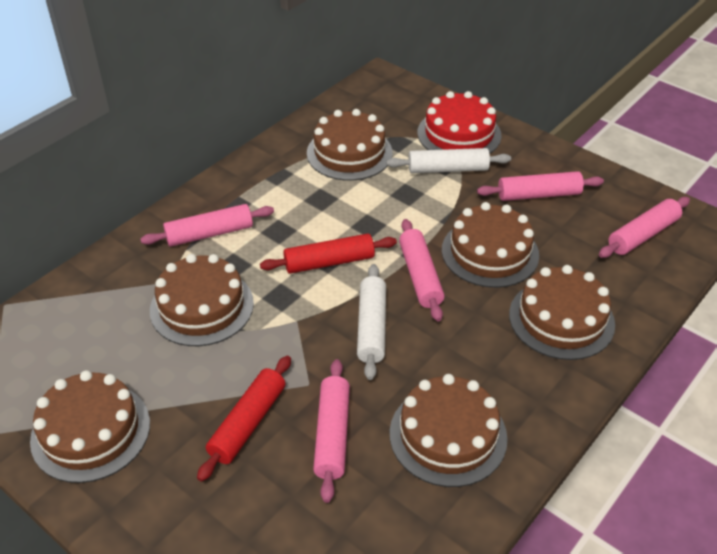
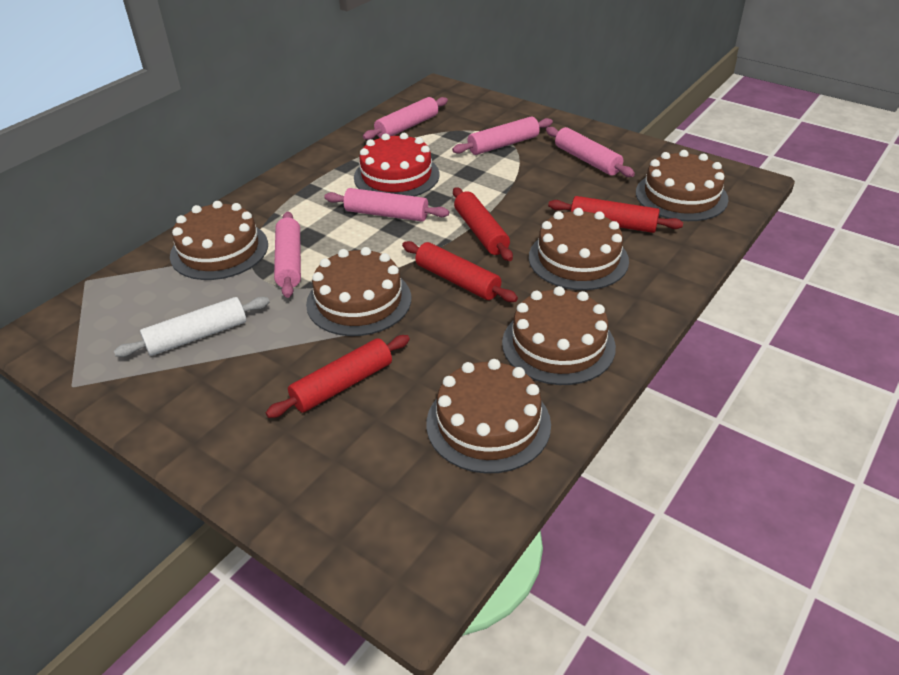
red rolling pin: [197,356,291,481] [260,234,397,274] = 2 -> [266,335,410,418] [402,241,518,302] [453,187,513,261] [548,196,683,233] = 4
white rolling pin: [357,264,386,380] [387,148,511,173] = 2 -> [114,297,269,357] = 1

